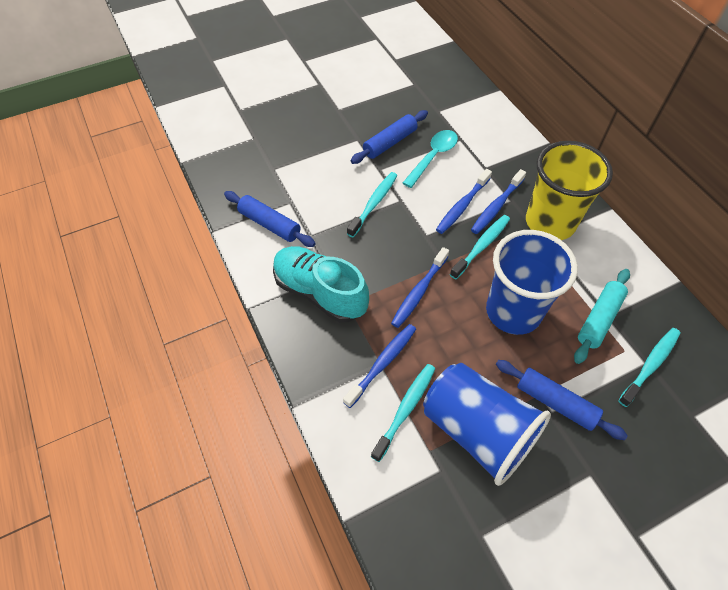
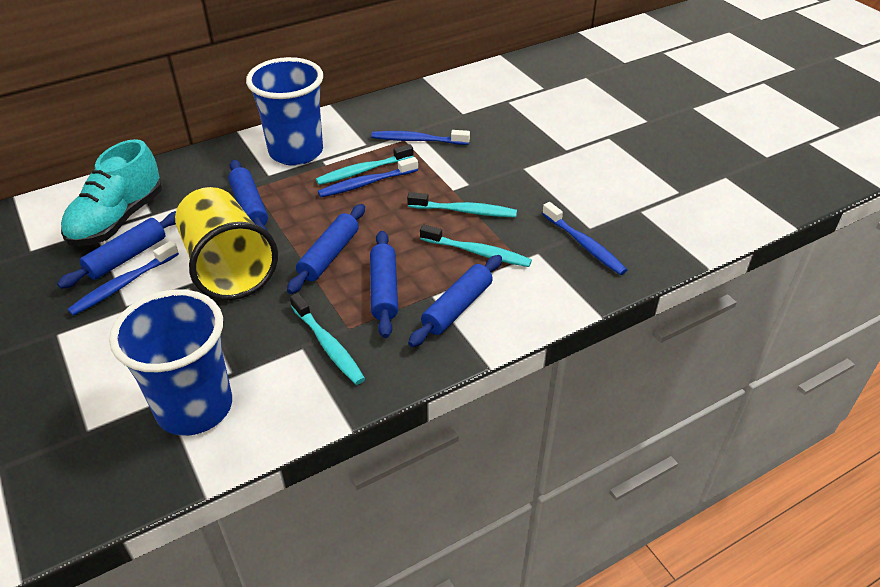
blue rolling pin: [224,191,316,247] [351,110,428,164] [496,360,628,440] = 3 -> [57,211,176,289] [228,159,268,230] [287,204,365,294] [370,231,398,338] [408,255,502,347] = 5
turquoise rolling pin: [574,269,630,364] = 1 -> none = 0
turquoise spoon: [403,130,458,188] = 1 -> none = 0

